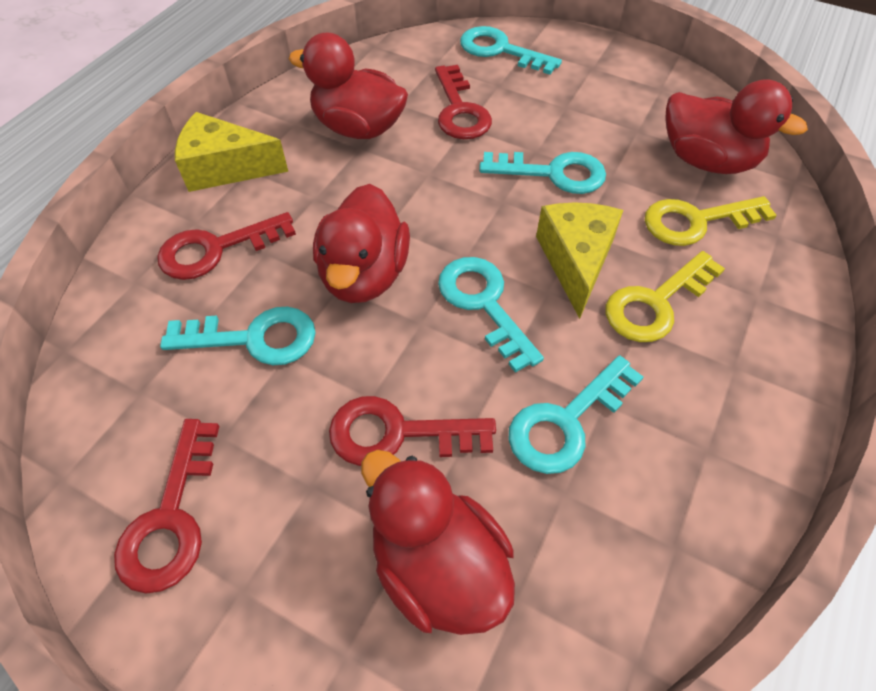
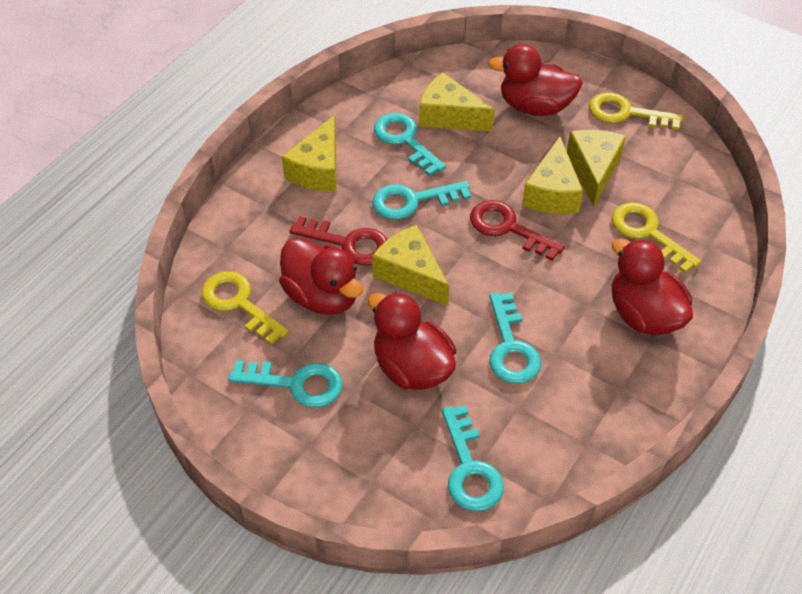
red key: [114,419,219,594] [157,212,296,280] [329,396,496,466] [435,65,492,139] = 4 -> [289,216,388,265] [470,200,565,261] = 2
yellow cheese: [175,112,288,192] [536,202,623,319] = 2 -> [282,115,336,191] [372,225,449,306] [419,72,495,131] [522,137,583,214] [567,130,626,207] = 5
yellow key: [606,251,725,342] [645,196,777,246] = 2 -> [202,271,289,345] [589,92,683,130] [612,202,701,273] = 3

